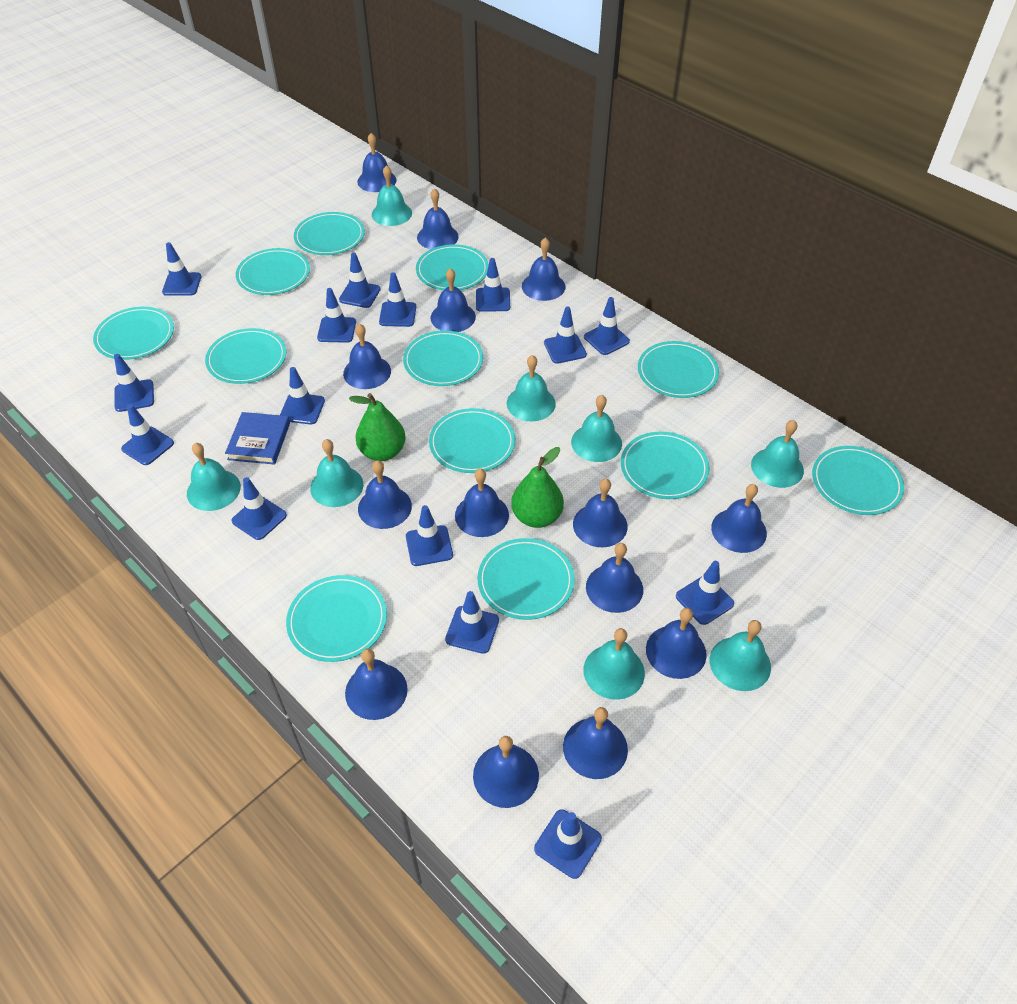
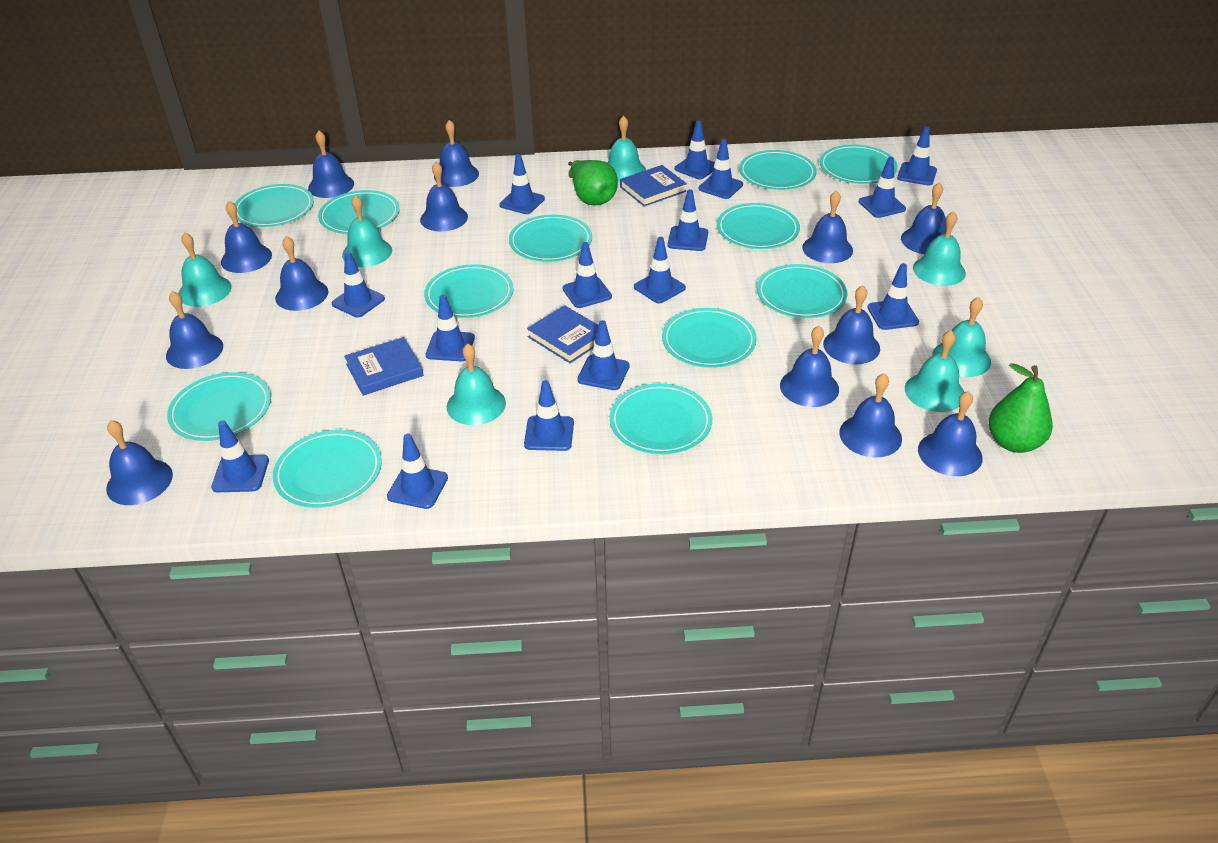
blue bell: [343,323,391,389] [345,648,408,720] [357,133,397,192] [358,460,412,529] [417,188,459,249] [431,268,476,332] [455,468,509,537] [473,736,539,808] [522,237,566,301] [563,707,628,779] [573,478,628,547] [586,543,643,613] [646,608,707,679] [711,484,767,553] = 14 -> [106,420,173,505] [166,291,223,369] [221,201,272,273] [275,236,328,311] [308,131,354,198] [420,162,468,232] [434,120,479,187] [780,326,839,407] [802,190,853,263] [823,285,880,364] [839,373,902,458] [901,182,946,254] [918,391,983,476] = 13
blue book: [225,412,290,465] = 1 -> [344,337,424,396] [527,305,599,363] [620,165,687,207] = 3
turquoise bell: [187,443,241,511] [310,439,363,507] [372,165,412,226] [507,355,556,421] [571,395,622,462] [583,628,645,700] [710,620,771,691] [751,420,804,488] = 8 -> [179,232,232,307] [342,195,392,267] [447,344,506,425] [607,116,646,183] [905,330,964,412] [913,211,966,286] [932,297,991,377] = 7

